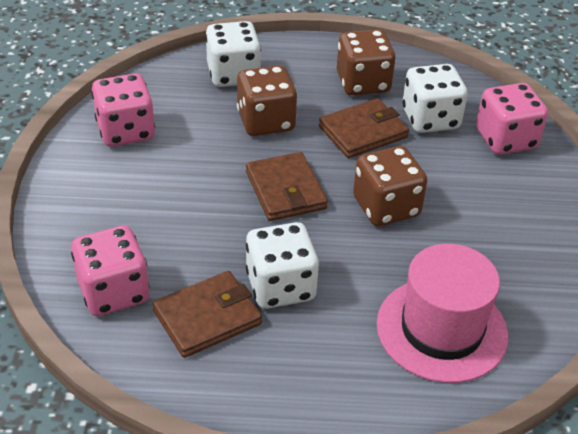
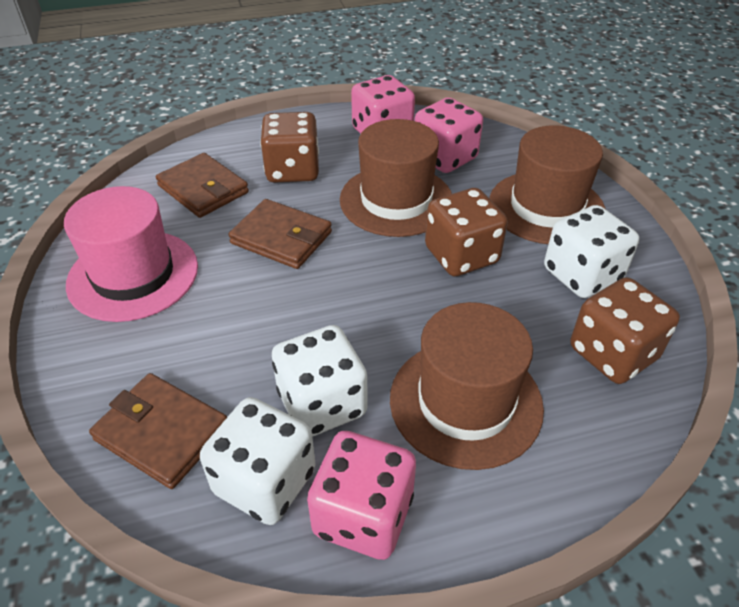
brown hat: none = 0 -> [340,119,452,237] [390,302,544,470] [489,125,605,244] = 3

